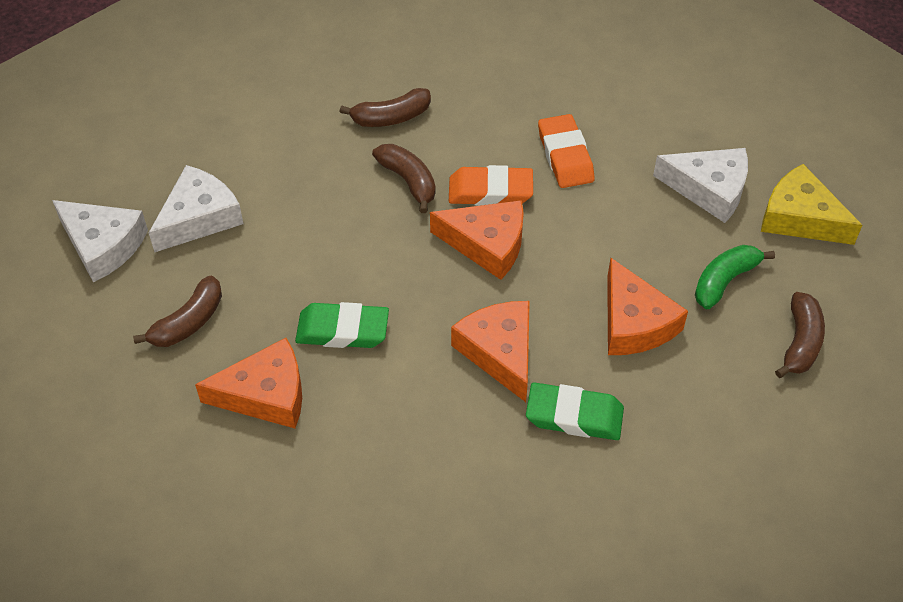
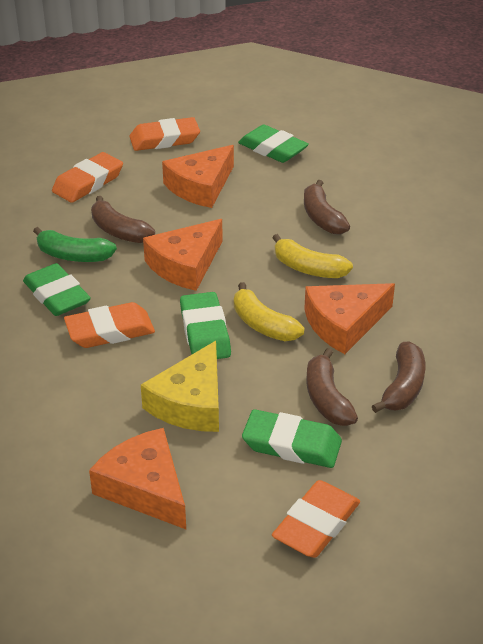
green eraser: [295,302,389,348] [526,383,624,440] = 2 -> [23,263,91,316] [180,292,231,359] [238,125,309,163] [242,409,342,468] = 4
orange eraser: [449,165,533,206] [538,114,595,188] = 2 -> [52,152,123,203] [64,302,155,348] [129,117,200,151] [272,480,360,558] = 4
white cheese: [52,200,148,282] [149,165,244,252] [653,148,748,223] = 3 -> none = 0
yellow banana: none = 0 -> [234,282,304,341] [272,234,353,278] = 2

